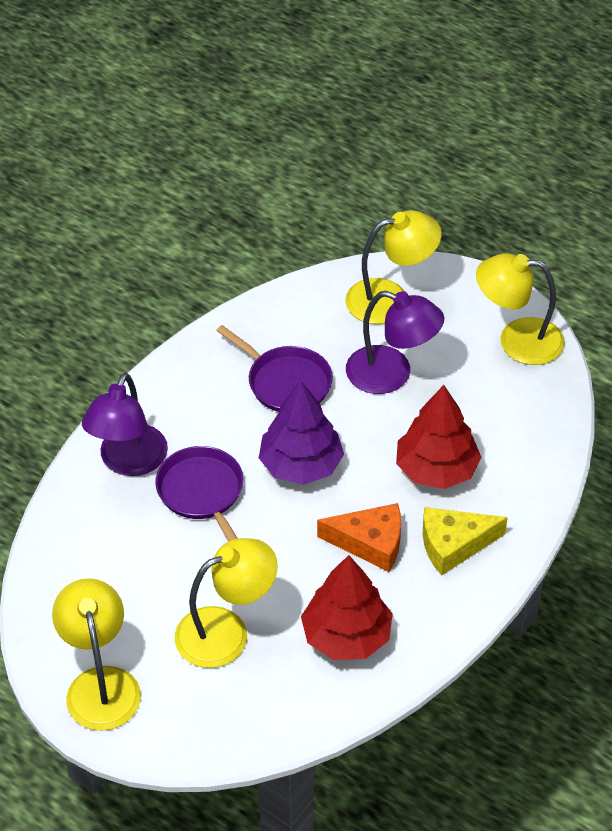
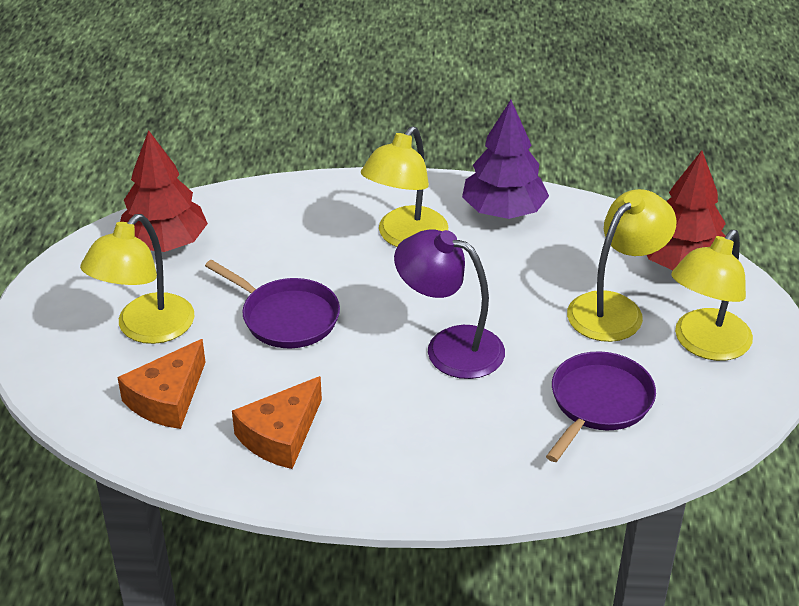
orange cheese: [317,503,401,572] = 1 -> [117,339,206,429] [232,376,322,469] = 2
purple lamp: [82,373,168,476] [346,291,444,394] = 2 -> [394,229,505,379] = 1
yellow cheese: [423,507,508,575] = 1 -> none = 0

